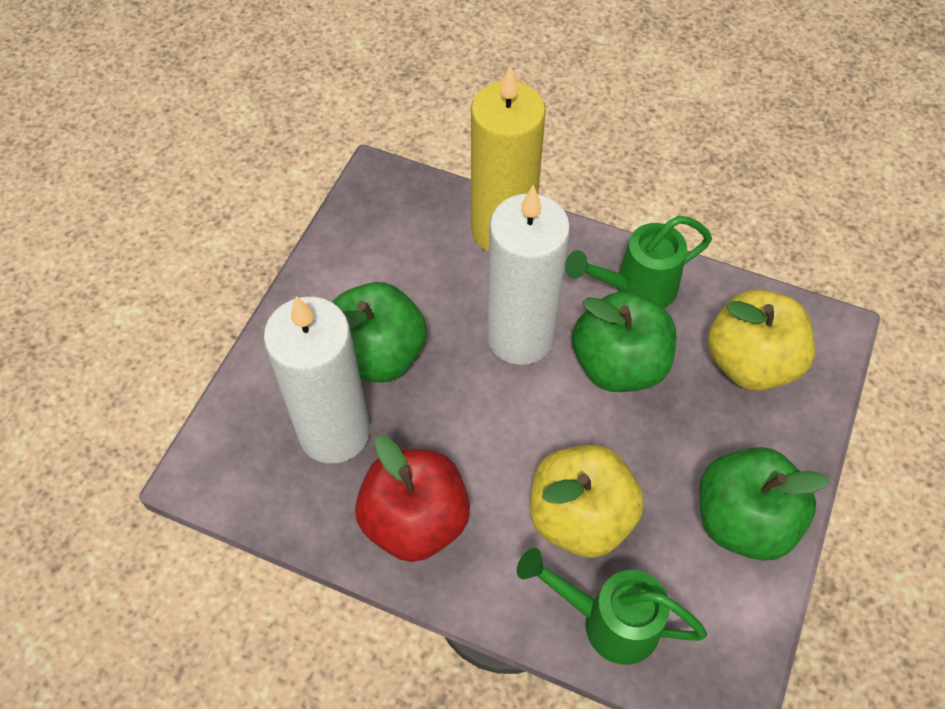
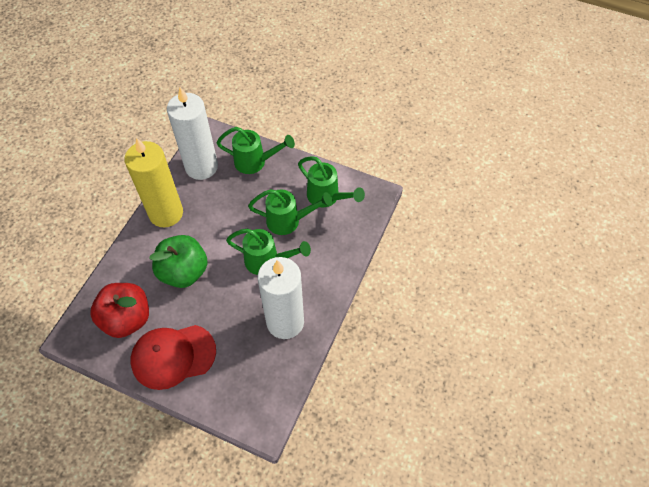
green apple: [332,282,427,383] [572,291,676,392] [699,447,830,561] = 3 -> [149,235,208,288] = 1
green watering can: [517,548,707,665] [565,216,712,308] = 2 -> [217,127,295,174] [226,229,311,275] [248,189,333,235] [298,156,365,208] = 4
red cap: none = 0 -> [131,325,216,390] = 1
yellow apple: [530,445,644,558] [708,290,815,391] = 2 -> none = 0

